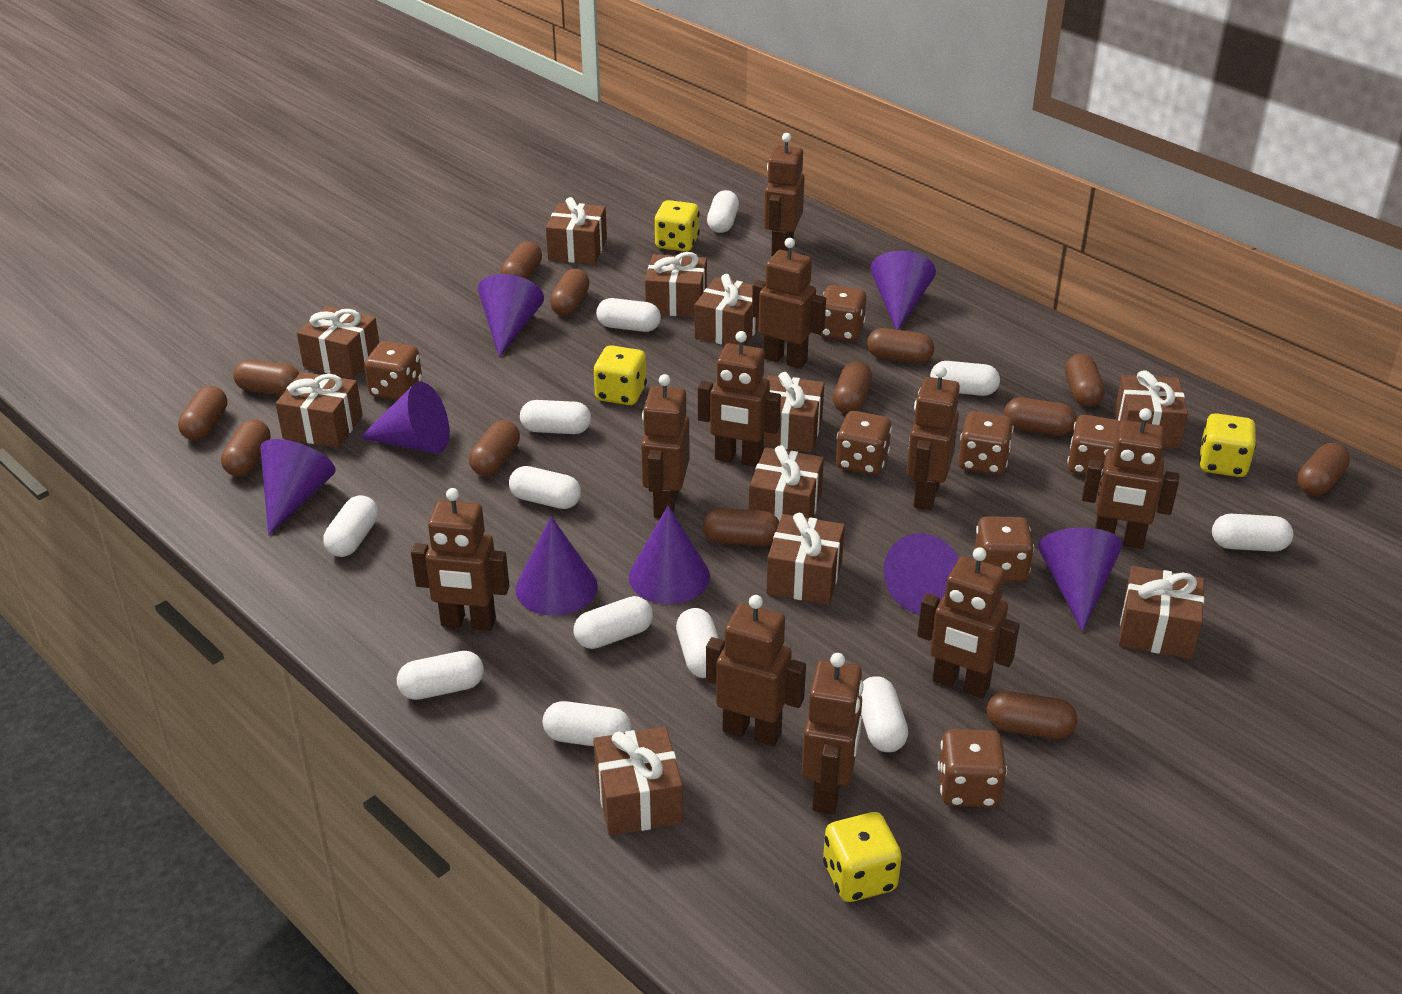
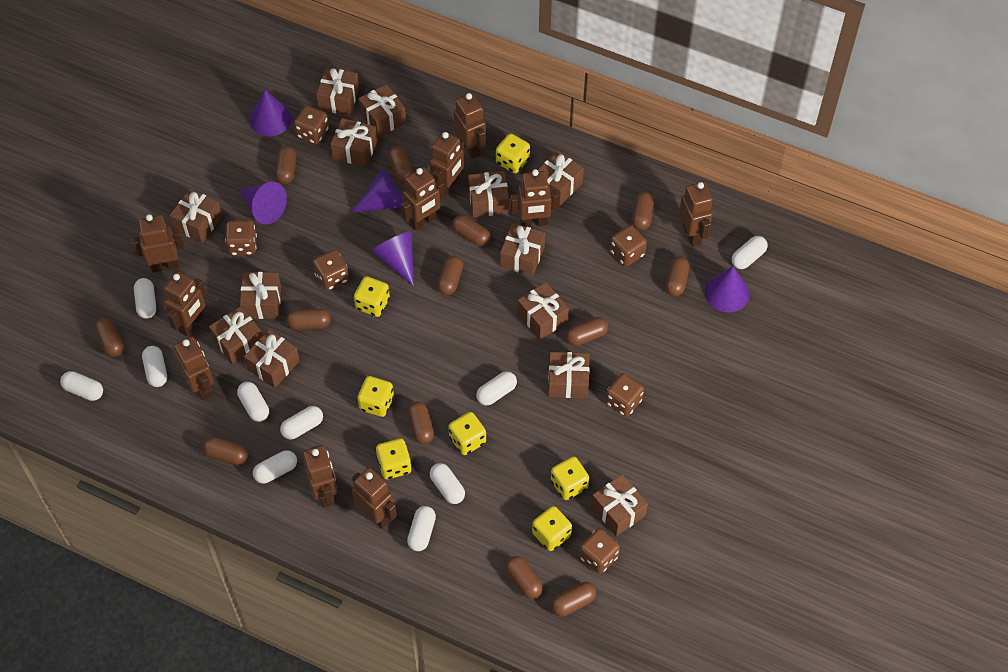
brown dice: [364,341,422,400] [819,285,866,342] [836,411,892,475] [938,729,1007,807] [958,411,1014,475] [974,516,1034,582] [1067,415,1121,478] = 7 -> [225,220,257,256] [294,105,329,144] [313,250,349,291] [579,528,620,574] [606,373,644,416] [610,225,647,266] = 6
brown gift: [276,372,362,448] [297,306,379,379] [546,197,607,264] [593,726,683,836] [645,252,707,317] [695,274,759,346] [749,445,824,522] [763,372,824,452] [766,513,845,605] [1115,370,1188,449] [1119,566,1204,659] = 11 -> [169,189,223,243] [209,306,262,364] [240,272,281,319] [244,329,300,388] [316,67,359,116] [330,118,377,167] [358,84,406,137] [468,171,509,217] [500,223,545,276] [517,282,569,340] [538,151,584,206] [548,352,590,398] [591,474,648,536] = 13
purple cone: [260,439,336,535] [359,382,449,454] [478,274,544,357] [515,516,598,616] [629,505,710,604] [870,251,936,330] [884,533,959,614] [1038,528,1123,632] = 8 -> [240,182,287,224] [250,90,292,136] [351,169,404,212] [372,231,414,287] [705,266,750,312] = 5
white capsule: [323,495,378,557] [397,651,484,700] [509,466,581,509] [520,400,591,434] [543,701,631,746] [574,596,653,649] [596,298,661,332] [676,608,719,678] [707,190,739,233] [861,676,908,752] [930,361,1000,396] [1212,514,1293,552] = 12 -> [60,371,103,401] [134,278,156,319] [142,346,167,387] [237,382,269,422] [253,450,297,484] [280,406,323,440] [407,506,436,551] [430,463,465,504] [476,371,517,405] [732,236,768,269] = 10
yellow dice: [593,345,647,405] [654,200,700,252] [823,812,902,902] [1199,413,1256,477] = 4 -> [354,276,390,317] [357,376,394,417] [376,439,412,479] [449,412,486,455] [496,133,530,173] [532,506,572,551] [551,457,589,500] = 7

